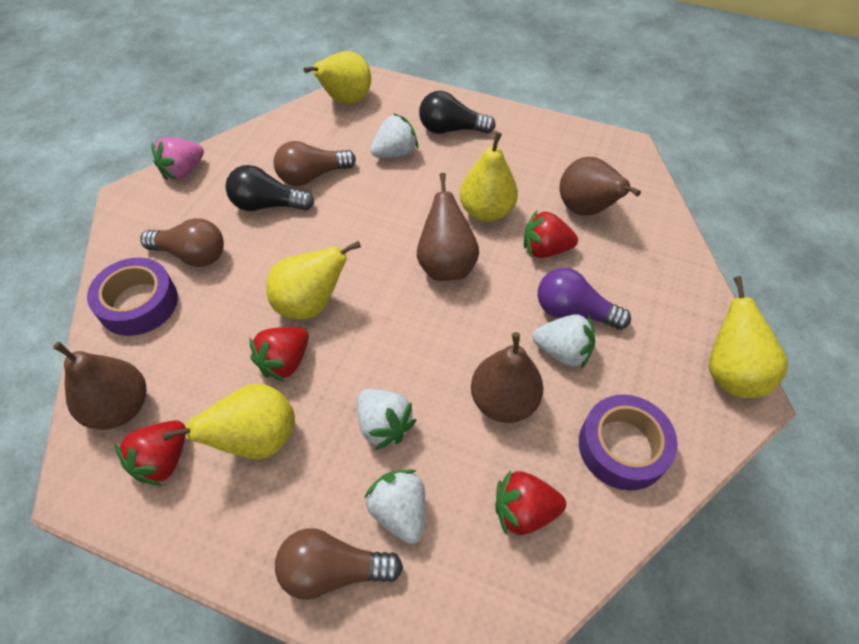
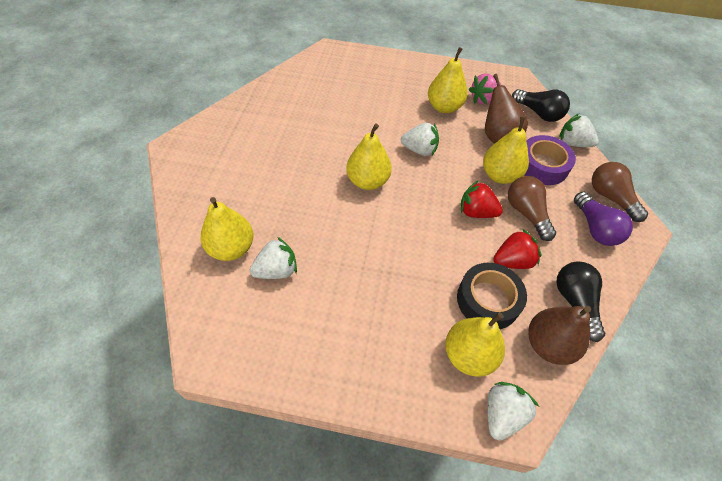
black tape: none = 0 -> [457,263,527,329] = 1
brown light bulb: [140,218,224,267] [274,141,356,186] [275,528,403,600] = 3 -> [508,176,556,241] [592,162,648,222] = 2
brown pear: [53,342,146,430] [417,173,479,281] [471,332,544,423] [560,157,641,216] = 4 -> [485,74,528,144] [528,306,591,365] = 2
purple tape: [87,258,178,336] [579,395,678,491] = 2 -> [524,135,576,185] = 1
red strawberry: [115,420,186,486] [249,327,309,382] [495,470,566,535] [524,210,578,258] = 4 -> [461,181,503,218] [493,229,541,269] = 2

